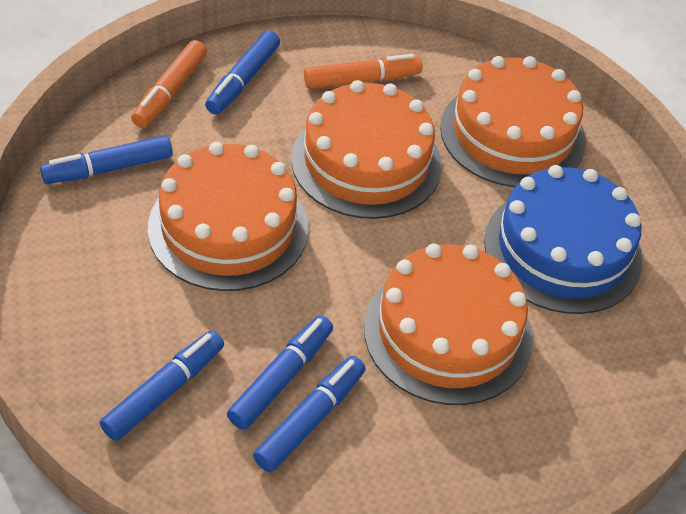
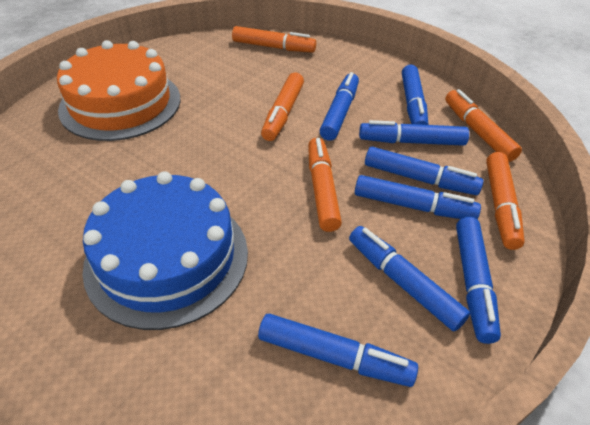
blue marker: [40,135,173,184] [100,330,224,441] [205,30,280,115] [227,315,333,430] [253,356,365,472] = 5 -> [258,314,418,387] [319,72,359,141] [349,226,470,332] [355,175,481,219] [359,120,469,146] [365,147,484,195] [402,65,428,125] [456,217,501,344] = 8
orange cake: [148,142,309,291] [291,80,442,219] [364,243,533,405] [440,56,586,187] = 4 -> [57,40,180,141] = 1
orange marker: [131,40,207,128] [304,54,423,89] = 2 -> [232,26,316,53] [261,72,304,141] [308,138,342,232] [445,89,522,162] [486,152,525,250] = 5

